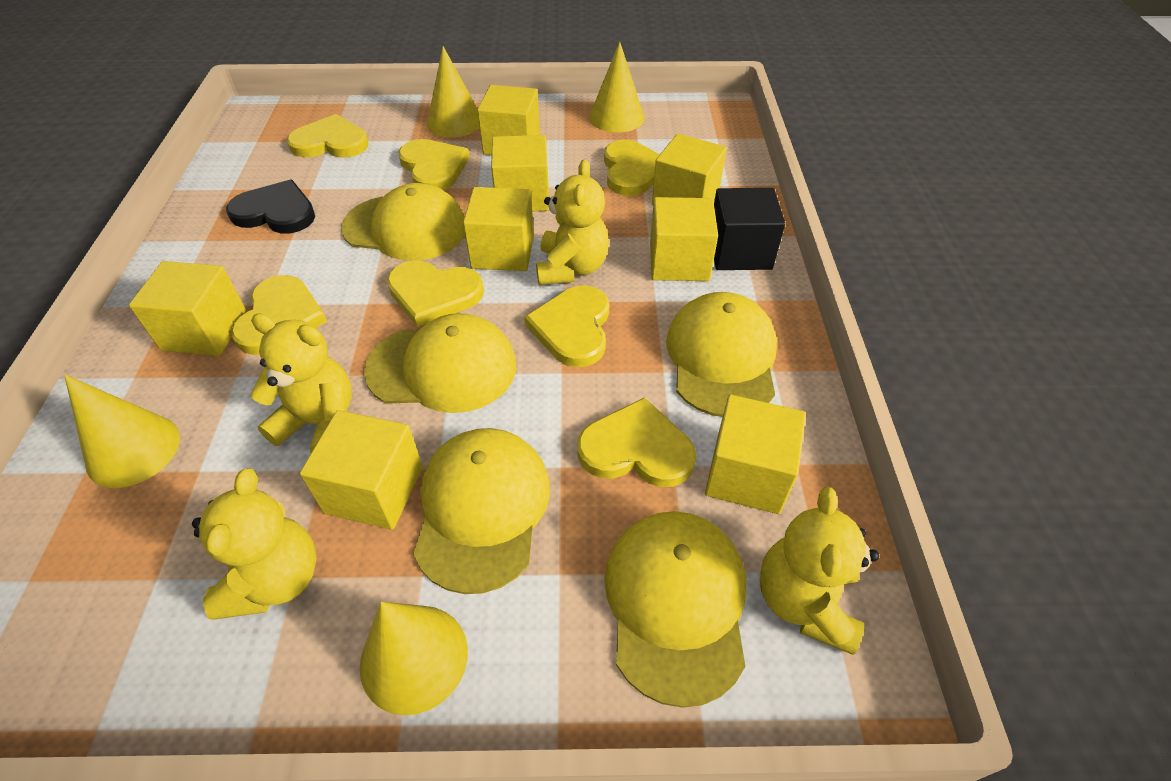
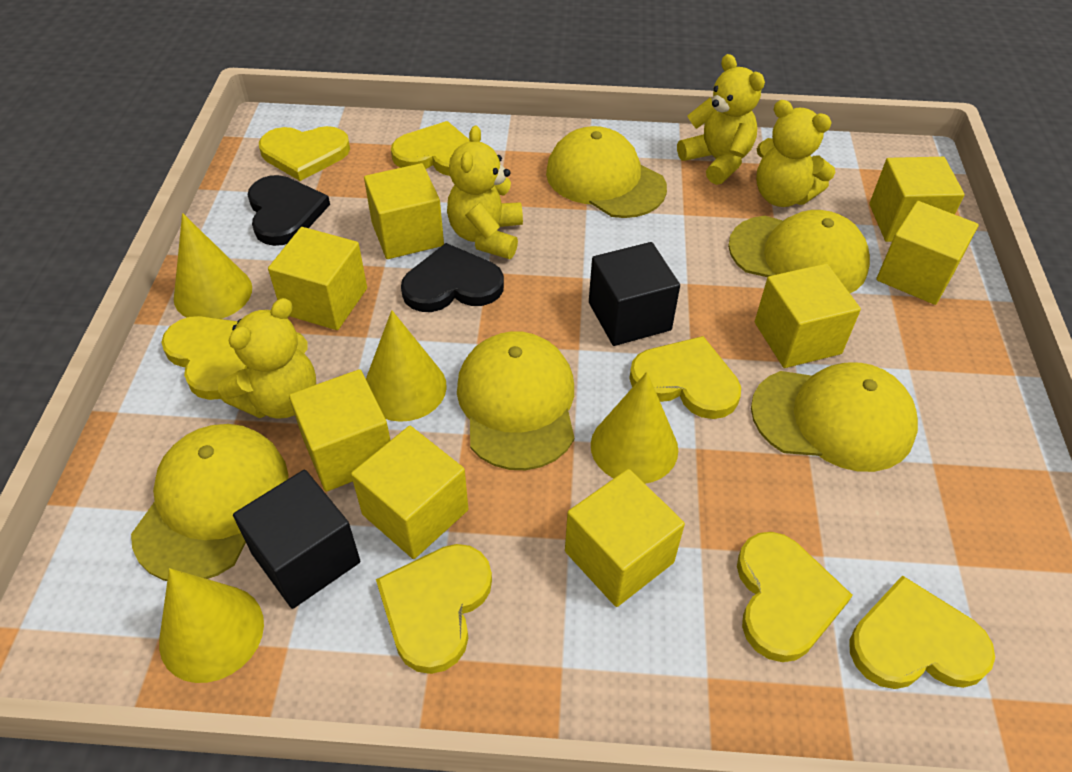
black cube: [714,188,785,270] = 1 -> [233,470,360,609] [589,242,680,346] = 2
black heart: [226,180,315,234] = 1 -> [248,175,330,246] [401,243,504,312] = 2

